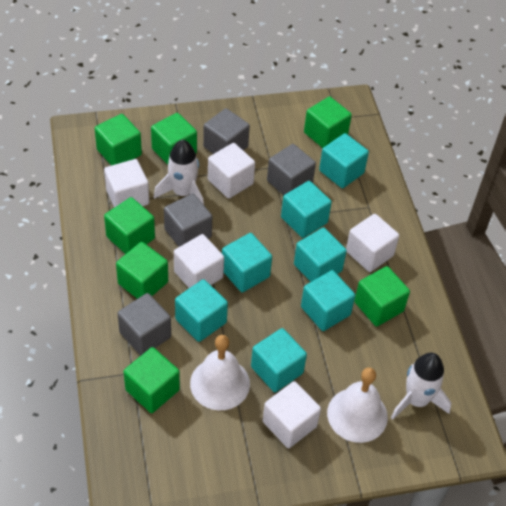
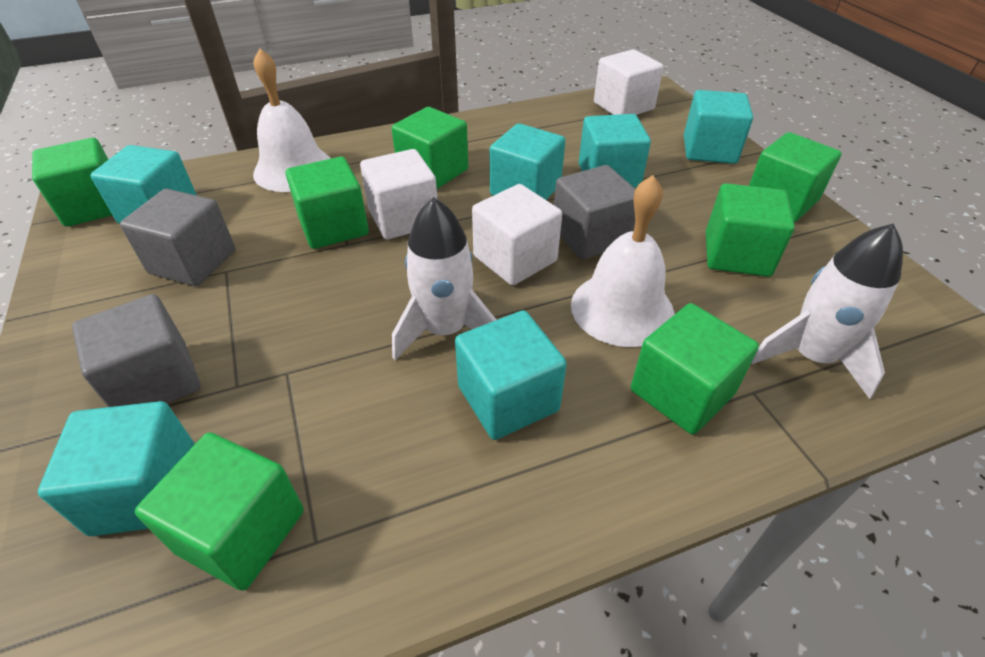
grey cube: [117,293,171,356] [164,194,212,247] [203,108,250,154] [267,144,316,195] = 4 -> [72,294,201,407] [120,189,235,286] [554,165,635,260] = 3
turquoise cube: [175,279,228,342] [222,233,272,292] [251,328,307,392] [281,181,332,238] [294,227,347,282] [301,270,355,331] [319,133,369,188] = 7 -> [38,401,195,536] [90,145,197,224] [455,310,567,440] [490,123,565,200] [579,114,651,188] [684,90,753,164] = 6
white cube: [104,159,149,208] [174,234,224,288] [208,143,255,199] [263,381,321,448] [346,214,399,272] = 5 -> [360,149,437,240] [472,184,562,285] [594,49,664,115] = 3

